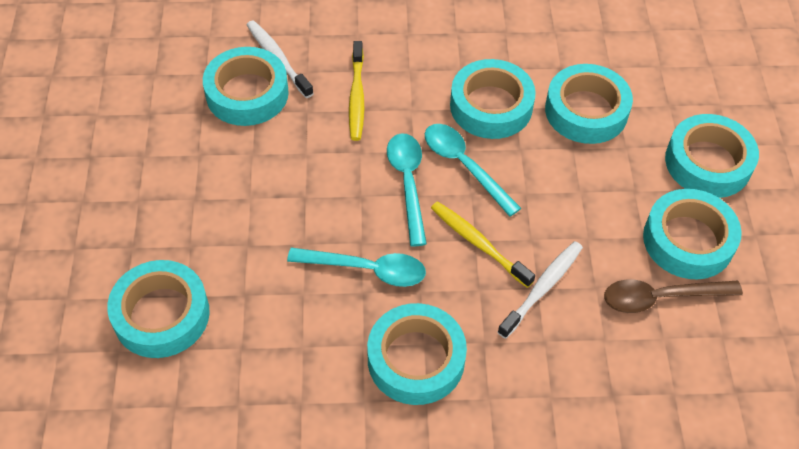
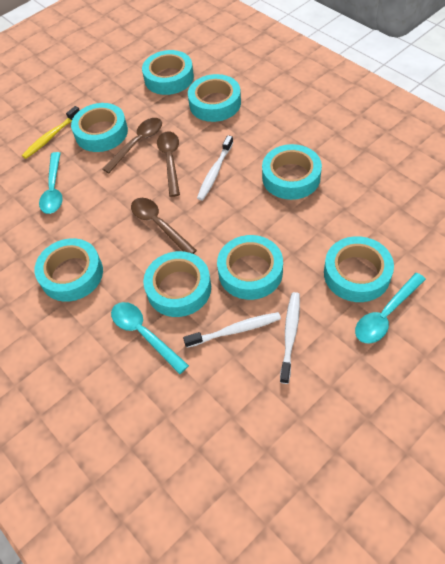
brown spoon: [604,279,743,313] = 1 -> [102,118,162,173] [131,198,197,254] [157,132,180,197] = 3
turquoise tape: [107,260,210,358] [203,47,289,126] [367,303,467,405] [450,59,536,139] [545,64,633,144] [643,189,742,279] [665,114,759,198] = 7 -> [35,238,103,302] [71,103,128,152] [142,50,194,95] [143,251,211,317] [188,74,241,122] [217,235,283,300] [262,144,322,200] [324,236,394,302] = 8
white toothbrush: [247,20,314,98] [498,241,583,339] = 2 -> [183,312,281,348] [197,135,234,200] [280,292,300,384] = 3
yellow toothbrush: [349,41,364,141] [431,201,535,288] = 2 -> [22,106,80,159] = 1

